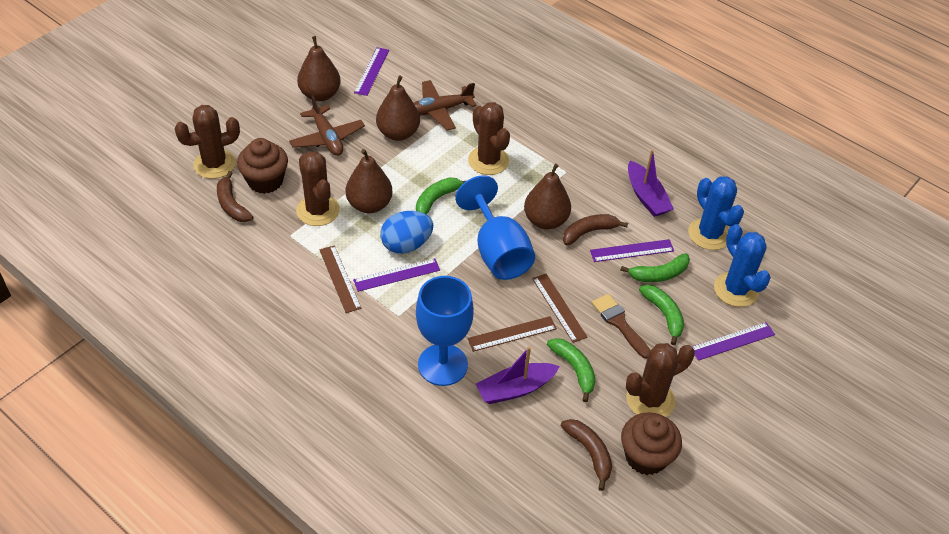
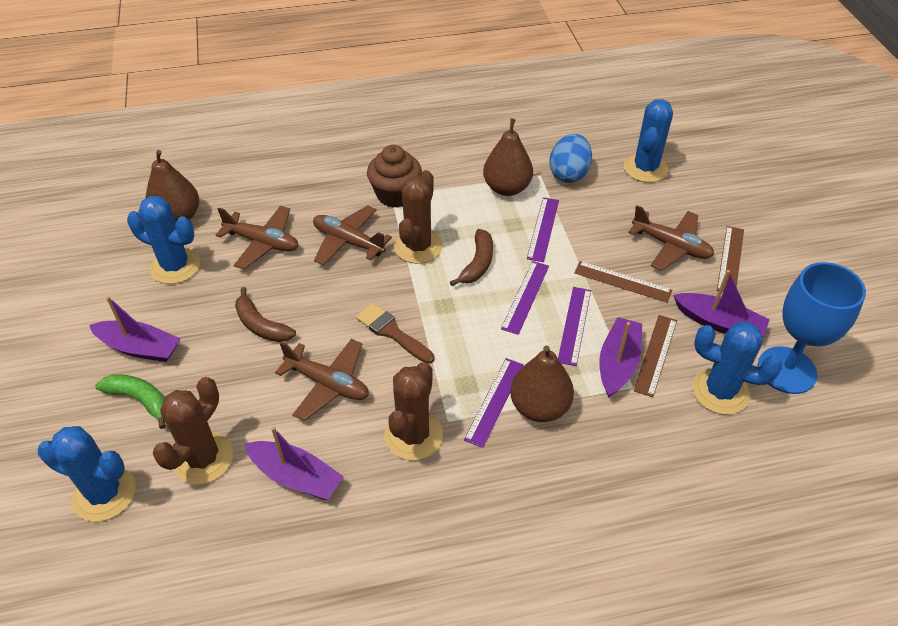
blue cactus: [688,176,744,250] [714,224,771,307] = 2 -> [38,426,136,522] [127,196,200,284] [624,99,673,183] [692,322,782,414] = 4
blue goblet: [416,276,474,386] [455,175,535,280] = 2 -> [758,262,866,394] = 1
brown banana: [217,171,253,222] [561,419,612,491] [563,214,628,245] = 3 -> [235,287,296,342] [450,229,493,286] = 2
brown cactus: [174,105,240,179] [296,151,340,226] [468,102,510,175] [626,343,695,417] = 4 -> [153,377,233,485] [384,362,443,460] [394,170,443,264] = 3
brown cupcake: [237,138,288,194] [621,412,682,475] = 2 -> [367,145,422,208] = 1
brown pear: [297,36,341,101] [346,149,393,213] [376,76,420,141] [524,164,571,230] = 4 -> [145,150,199,221] [483,119,533,196] [510,345,574,422] = 3
brown plane: [289,95,365,156] [414,80,477,131] = 2 -> [216,206,298,269] [275,339,369,421] [313,205,392,266] [628,205,714,271] = 4
green banana: [416,177,466,214] [547,338,596,402] [620,253,690,282] [639,285,684,345] = 4 -> [95,374,166,429] = 1
purple boat: [476,346,560,404] [628,150,674,217] = 2 -> [89,296,181,362] [245,426,344,500] [599,317,642,397] [673,270,770,337] = 4

